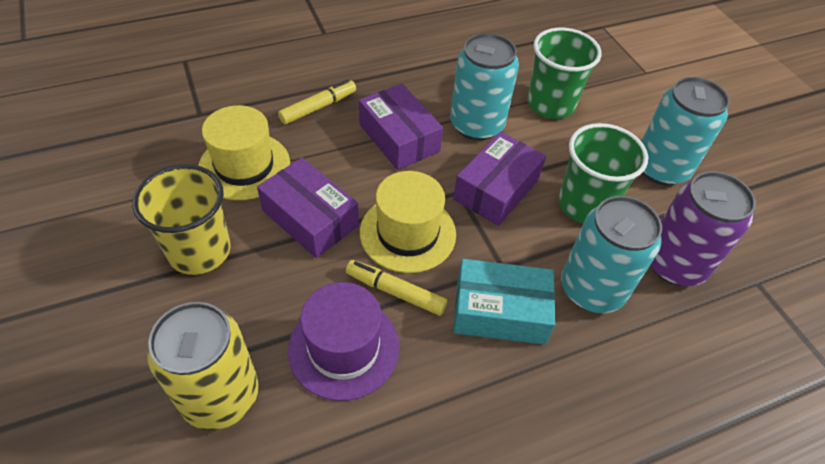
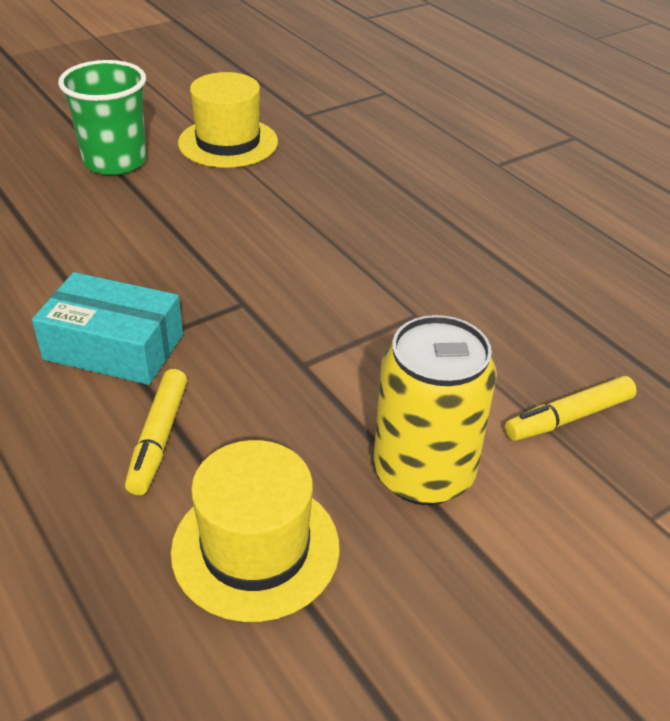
green cup: [527,28,602,119] [558,123,648,223] = 2 -> [58,60,147,175] = 1
purple box: [257,158,359,258] [359,83,443,170] [453,132,546,226] = 3 -> none = 0
purple can: [650,171,756,286] = 1 -> none = 0
purple hat: [288,282,399,401] = 1 -> none = 0
turquoise can: [450,33,519,141] [561,196,662,313] [641,77,730,186] = 3 -> none = 0
yellow cup: [132,164,231,275] = 1 -> none = 0

